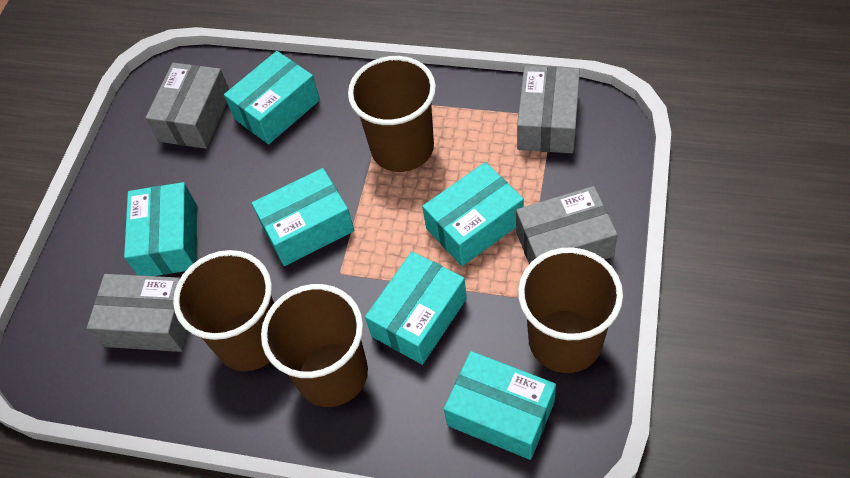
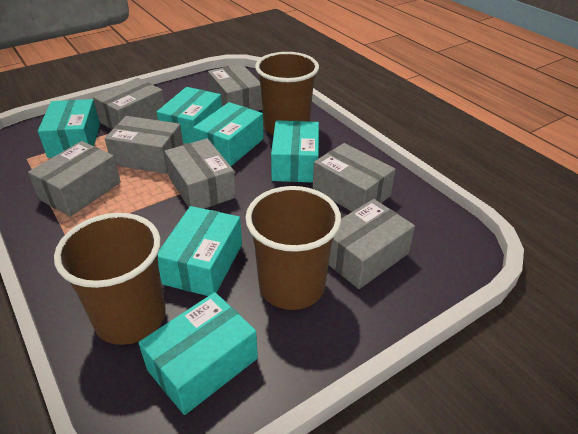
brown cup: [173,250,274,371] [261,284,368,407] [348,56,436,172] [518,247,623,373] = 4 -> [54,213,166,345] [245,186,341,310] [255,52,319,135] = 3
grey box: [87,274,188,352] [145,63,229,149] [516,186,618,264] [517,66,580,153] = 4 -> [28,141,121,217] [93,78,165,130] [105,116,183,174] [164,138,236,209] [208,64,263,111] [313,143,396,212] [329,199,415,289] = 7

